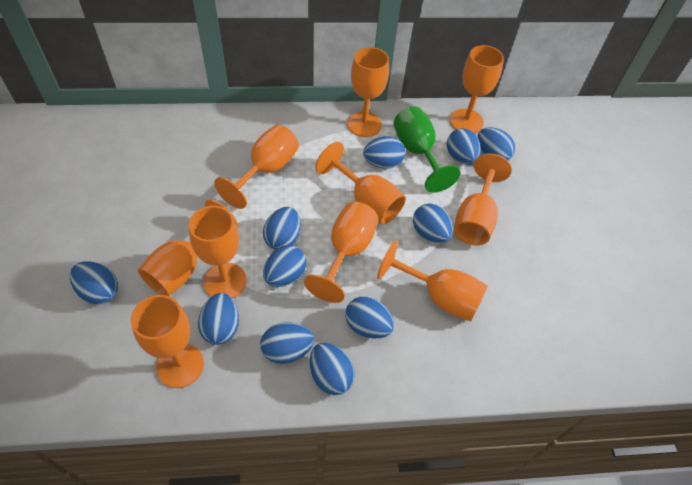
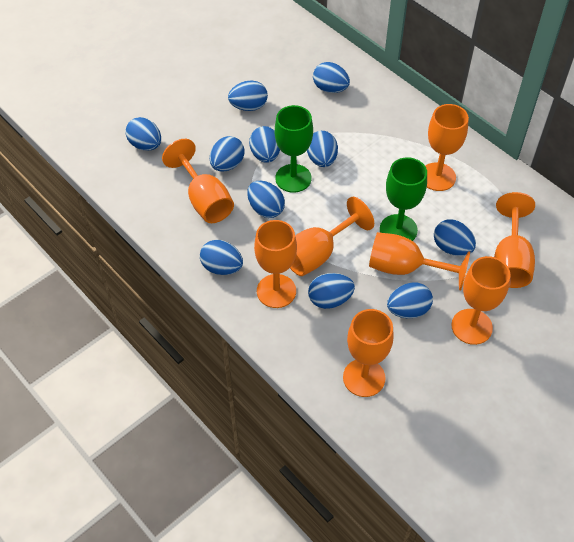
green goblet: [393,106,460,193] = 1 -> [275,105,313,193] [380,157,427,241] = 2
orange goblet: [131,295,204,388] [138,199,238,296] [189,206,247,298] [214,124,299,209] [304,202,379,303] [315,142,406,225] [347,47,389,137] [377,240,488,321] [450,45,504,133] [454,153,512,245] = 10 -> [162,139,234,223] [254,220,297,308] [290,197,374,276] [343,309,394,397] [369,232,470,291] [425,104,469,191] [451,256,511,345] [494,192,535,288] = 8

